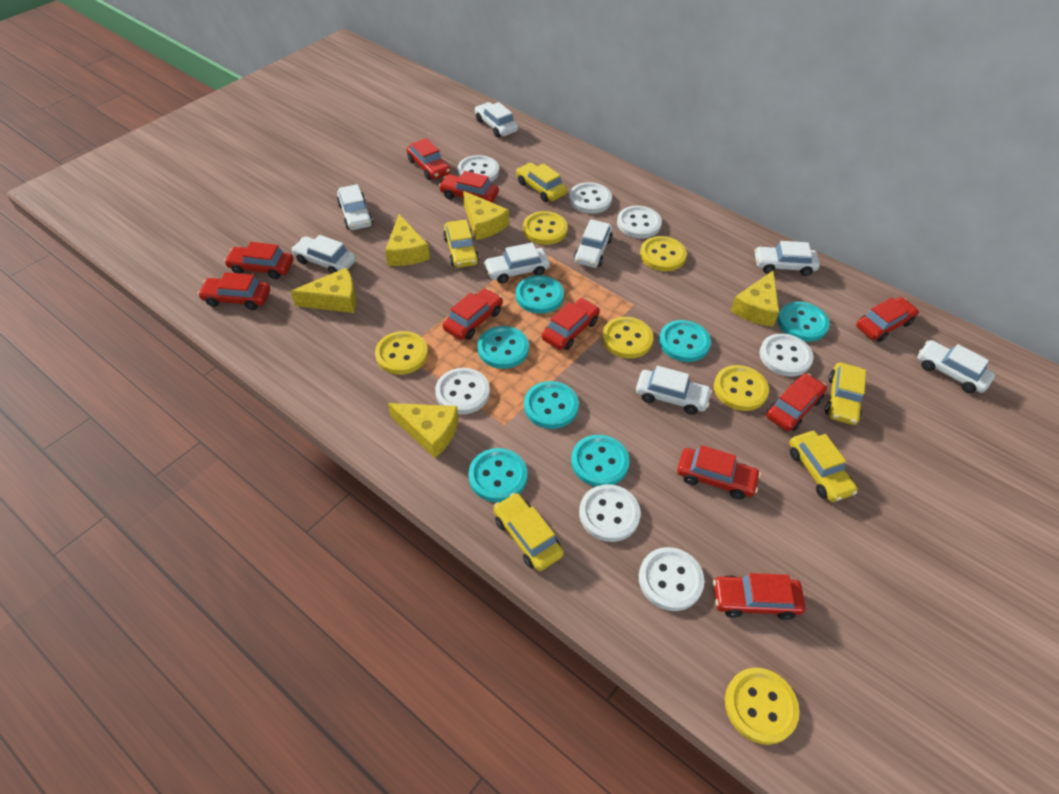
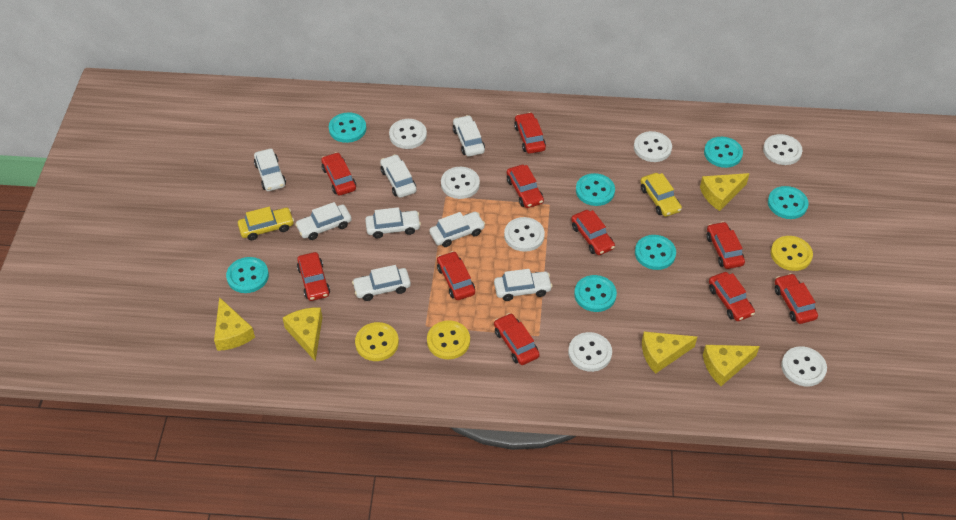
yellow button: [375,331,428,375] [523,211,568,245] [602,317,653,359] [640,236,687,271] [714,365,769,411] [725,667,799,745] = 6 -> [355,322,399,361] [427,320,470,359] [771,236,813,271] = 3
yellow car: [443,220,479,268] [493,493,564,571] [516,163,567,202] [789,431,858,502] [825,363,866,425] = 5 -> [238,207,294,240] [640,173,682,217] = 2

